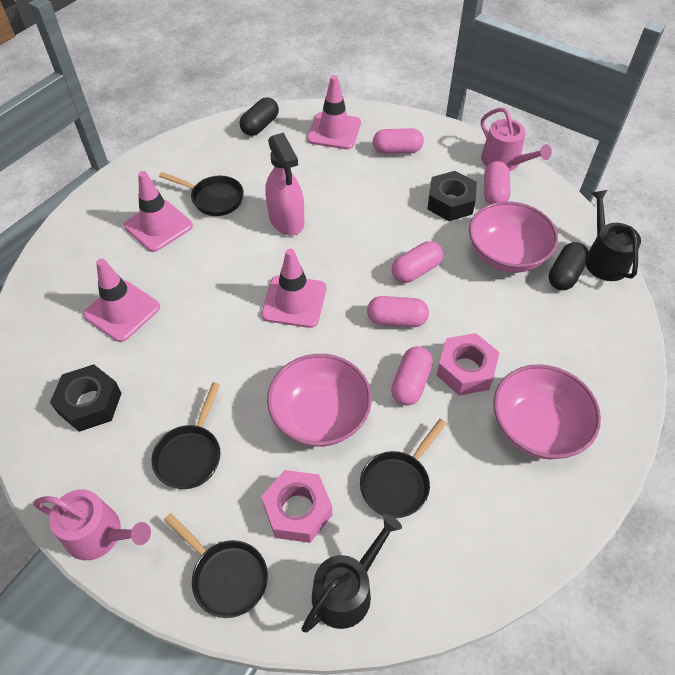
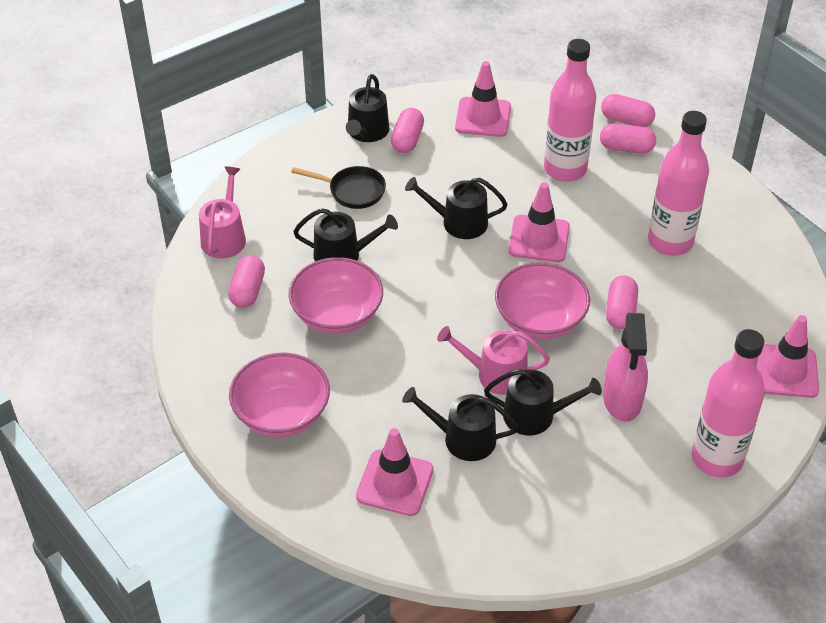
black capsule: [240,97,279,136] [549,242,589,290] = 2 -> none = 0
black nut: [50,364,122,432] [428,171,477,221] = 2 -> none = 0
black pan: [152,382,220,489] [159,172,244,216] [164,513,268,618] [360,419,447,518] = 4 -> [291,166,386,209] = 1
black watering can: [301,514,402,633] [586,190,641,281] = 2 -> [293,208,398,261] [346,74,390,142] [402,387,518,461] [405,177,508,239] [484,369,602,435] = 5
pink bottle: none = 0 -> [544,39,596,182] [648,111,709,256] [692,329,765,478] = 3
pink nut: [261,470,332,543] [437,333,500,395] = 2 -> none = 0

